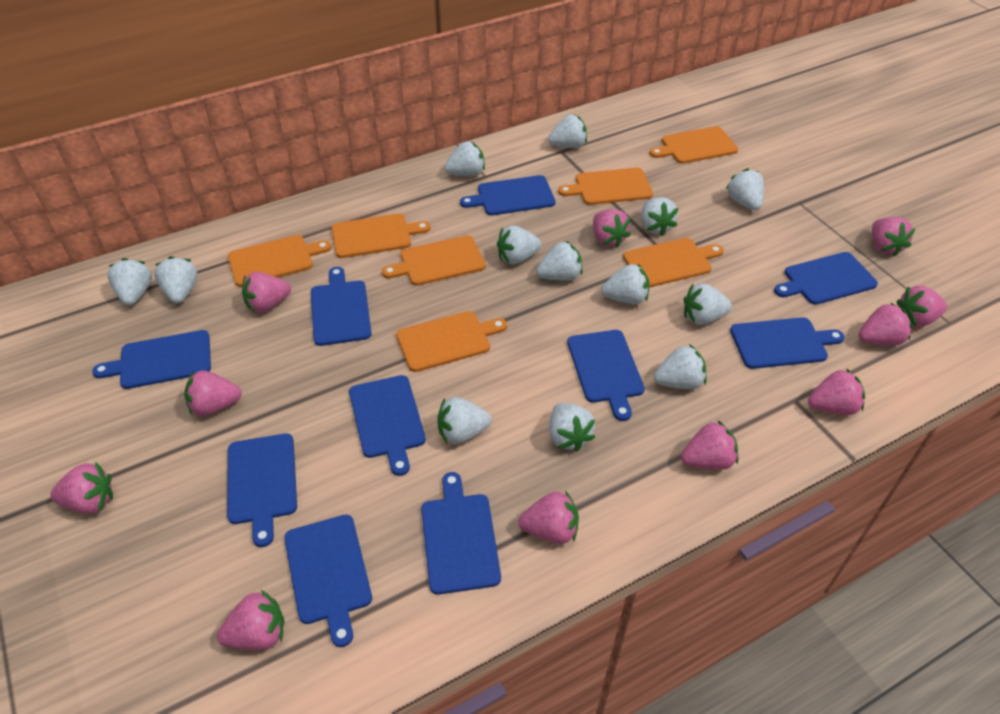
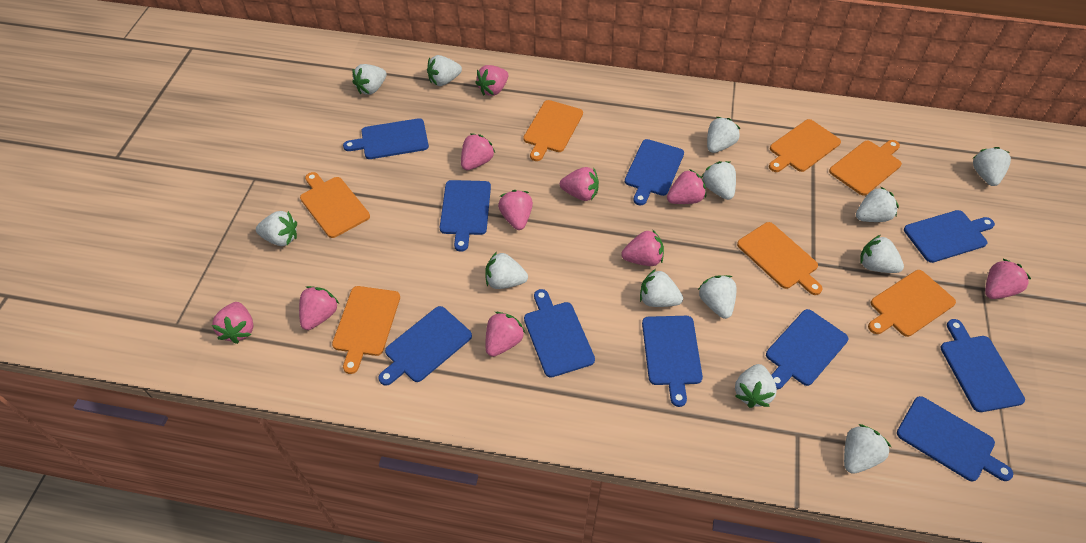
pink strawberry: [50,462,113,514] [184,371,242,416] [217,590,284,650] [242,272,291,313] [518,490,579,544] [593,209,631,248] [681,421,738,470] [808,368,865,415] [858,302,913,346] [872,217,915,256] [896,286,947,327] = 11 -> [212,302,253,344] [299,286,339,330] [461,133,495,170] [475,65,508,96] [485,312,525,357] [498,190,533,230] [560,167,599,201] [621,229,664,266] [667,169,706,204] [985,259,1031,299] = 10

